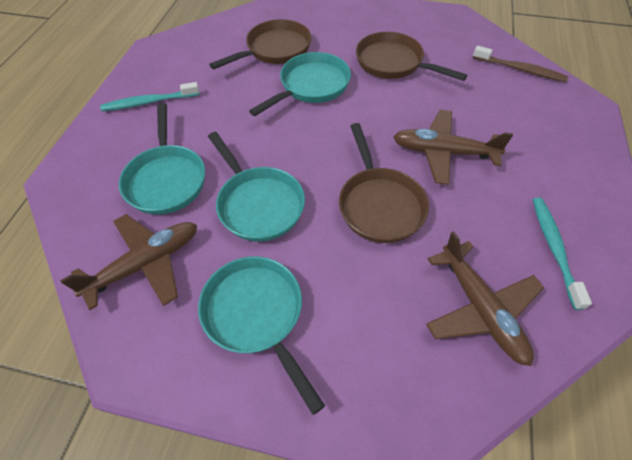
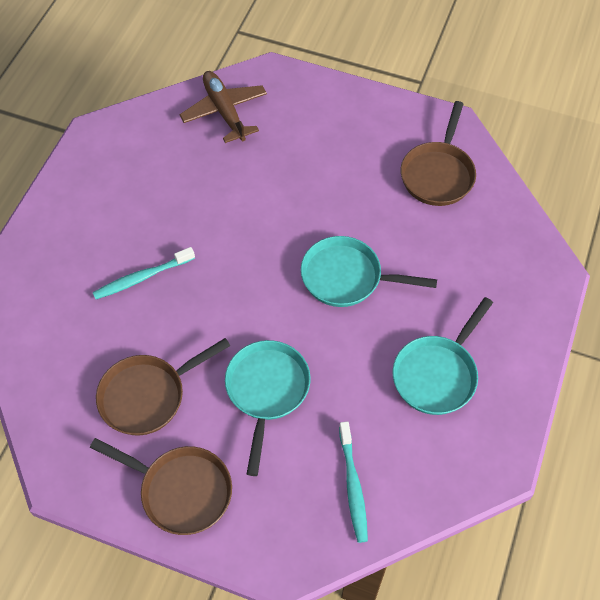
brown plane: [60,214,197,310] [393,110,513,185] [426,231,544,366] = 3 -> [179,71,267,143] = 1
brown toothbrush: [473,46,568,82] = 1 -> none = 0
turquoise pan: [119,103,205,215] [198,256,325,415] [208,132,305,241] [249,52,351,116] = 4 -> [225,340,311,476] [301,236,437,307] [393,297,493,415] = 3

